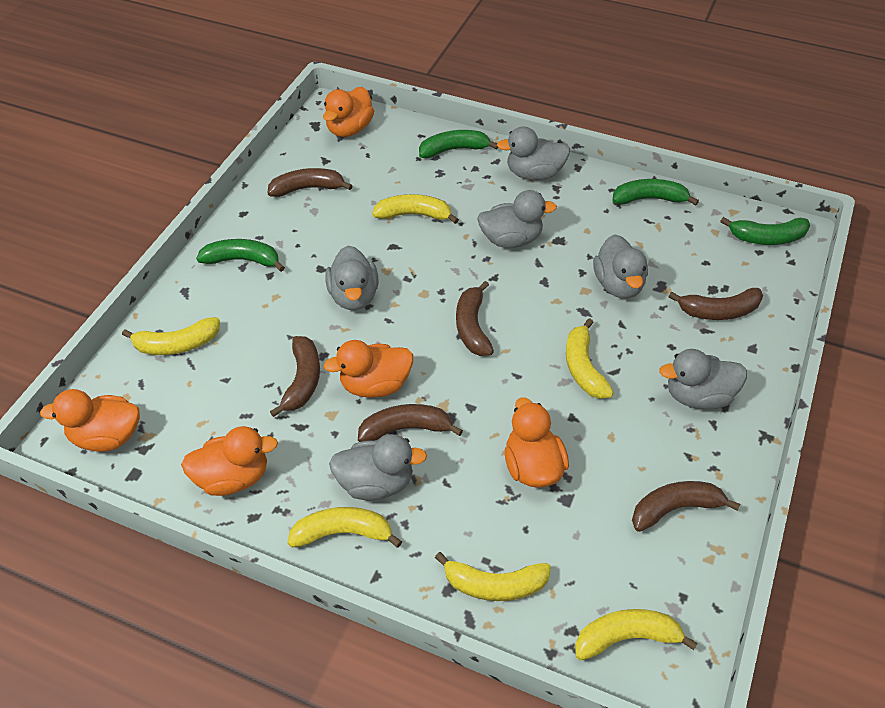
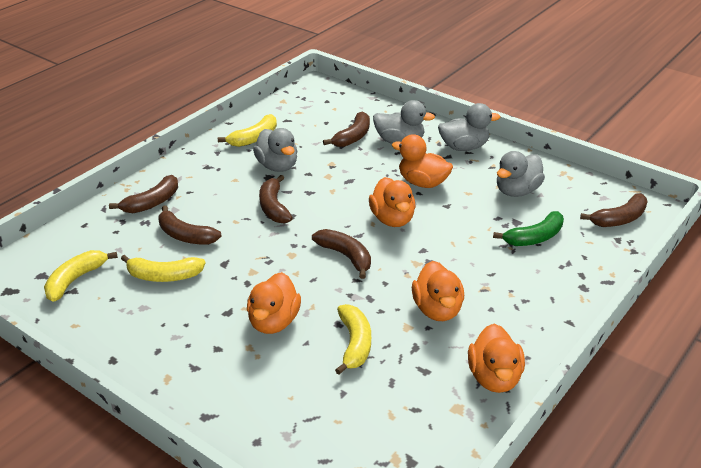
green banana: [196,239,285,272] [419,130,498,158] [612,179,699,206] [720,217,810,245] = 4 -> [493,211,564,246] = 1
grey duck: [326,245,379,310] [329,434,427,500] [477,190,557,248] [497,126,570,180] [593,234,648,298] [659,349,747,409] = 6 -> [253,128,297,172] [373,100,435,144] [438,103,500,151] [497,151,545,197] = 4
yellow banana: [122,317,220,355] [287,507,402,548] [372,194,459,224] [435,552,551,601] [566,318,614,399] [575,609,697,661] = 6 -> [44,250,118,302] [121,255,206,282] [218,114,277,147] [335,304,371,375] = 4

